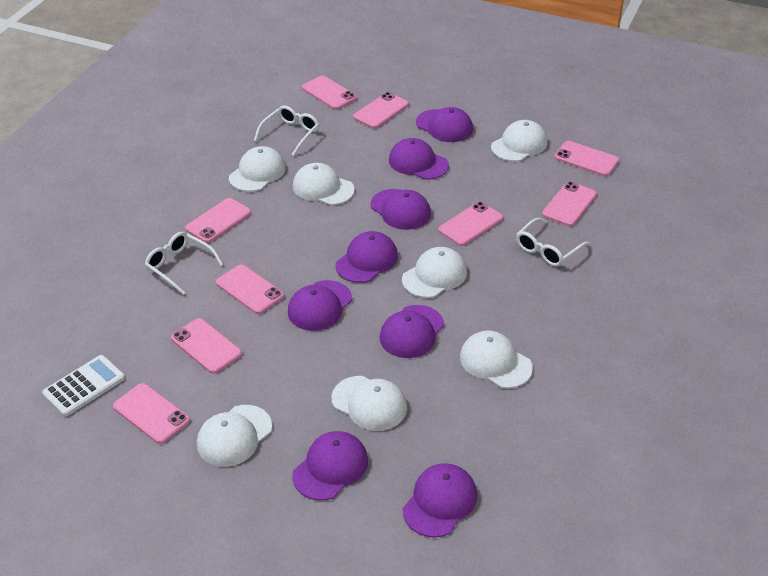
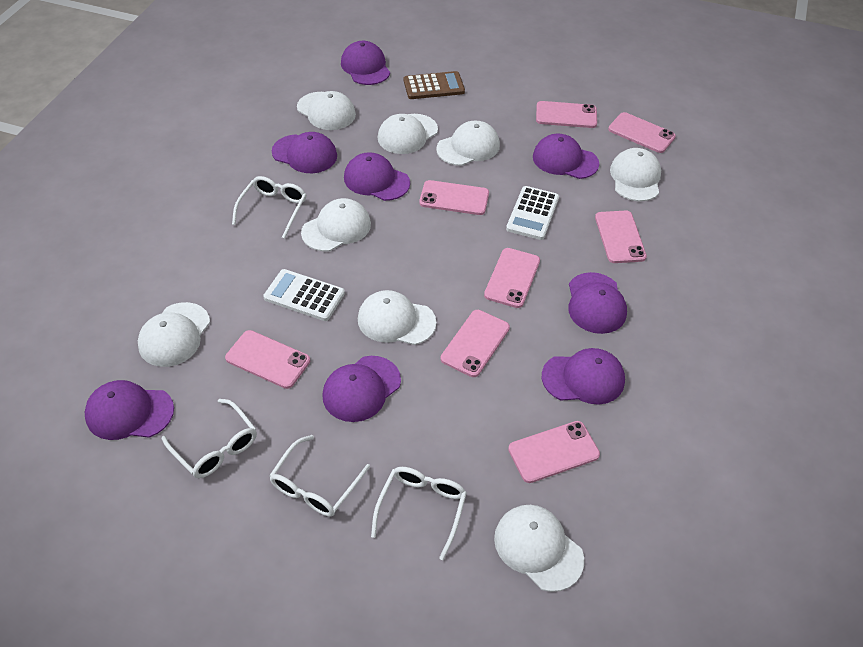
brown calculator: none = 0 -> [404,71,465,99] = 1
pink phone: [113,383,190,444] [171,318,242,374] [185,198,251,243] [216,264,284,314] [302,76,357,110] [353,92,409,128] [438,202,503,246] [542,182,597,226] [554,141,619,176] = 9 -> [225,330,310,389] [419,180,489,215] [441,310,510,377] [484,248,540,308] [508,421,600,483] [536,101,597,128] [595,210,647,263] [608,112,676,153] = 8
white calculator: [42,355,125,416] = 1 -> [263,269,345,321] [506,186,559,240] = 2
white cap: [197,405,272,467] [229,146,286,192] [293,163,355,205] [331,376,407,431] [402,247,467,298] [460,330,533,388] [491,120,547,162] = 7 -> [138,302,210,367] [297,91,356,130] [301,198,371,251] [358,290,437,345] [378,114,438,154] [436,120,500,166] [494,505,584,592] [610,148,661,201] = 8
white glasses: [145,232,224,295] [254,105,319,156] [516,218,590,266] = 3 -> [162,399,257,478] [232,176,307,239] [269,435,370,517] [371,467,467,560] = 4

